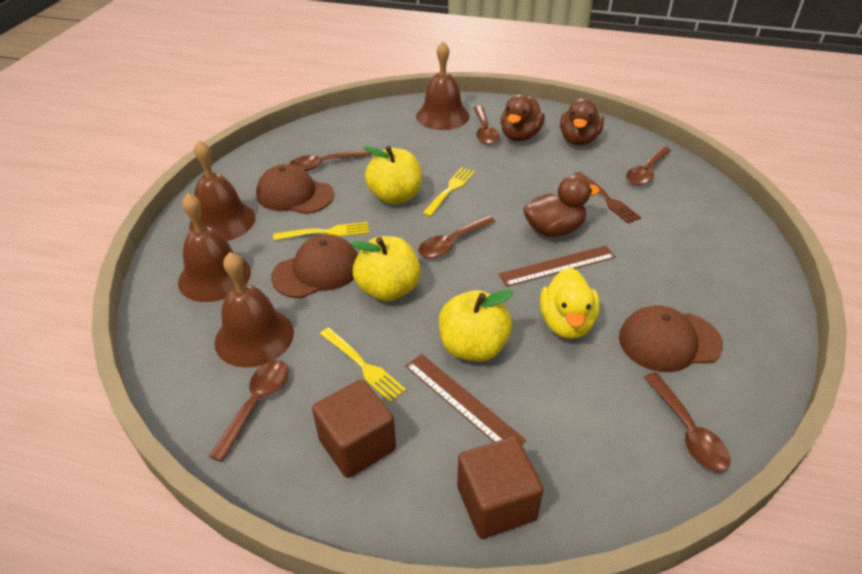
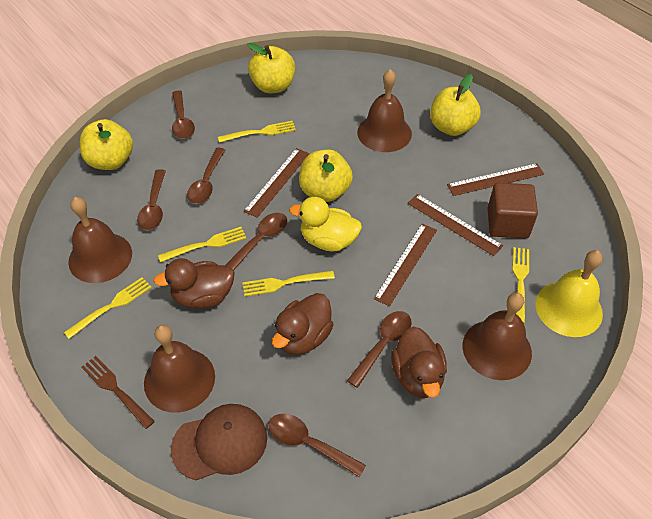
brown cap: [256,164,334,214] [271,235,358,298] [619,305,723,372] = 3 -> [171,404,267,480] = 1
brown cube: [312,379,396,478] [457,437,544,539] = 2 -> [488,183,538,238] = 1
brown ruler: [405,354,526,444] [498,245,616,287] = 2 -> [244,148,309,218] [374,224,437,306] [408,194,503,256] [447,163,544,196] = 4
yellow apple: [351,236,421,302] [363,146,422,205] [439,289,514,362] = 3 -> [80,119,133,170] [247,43,295,93] [299,150,353,202] [430,74,481,136] = 4
yellow bell: none = 0 -> [535,250,603,337] = 1
yellow fork: [273,222,369,240] [320,328,406,403] [422,167,475,217] = 3 -> [64,277,152,339] [158,227,246,263] [218,121,296,143] [243,271,335,296] [512,247,529,323] = 5

